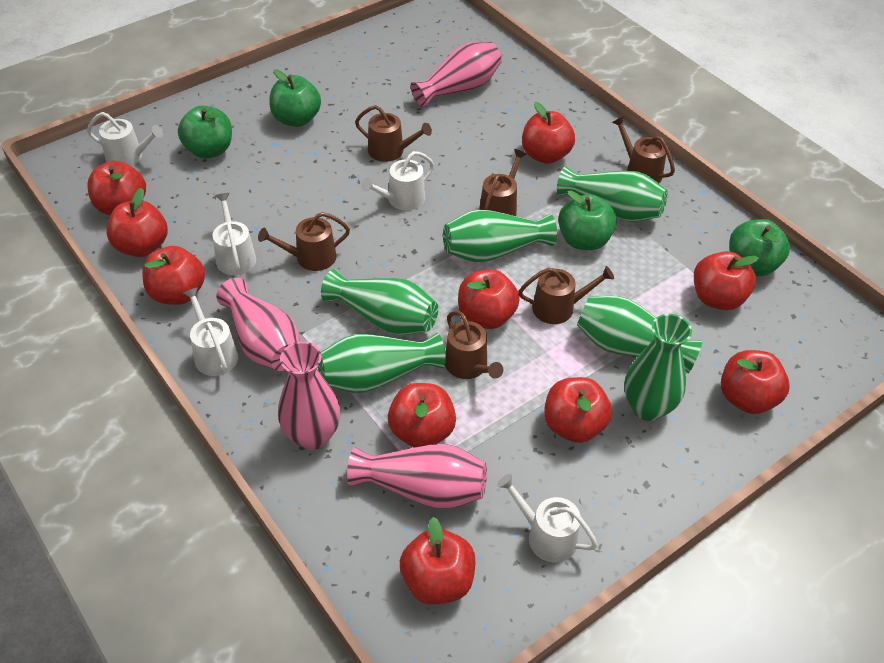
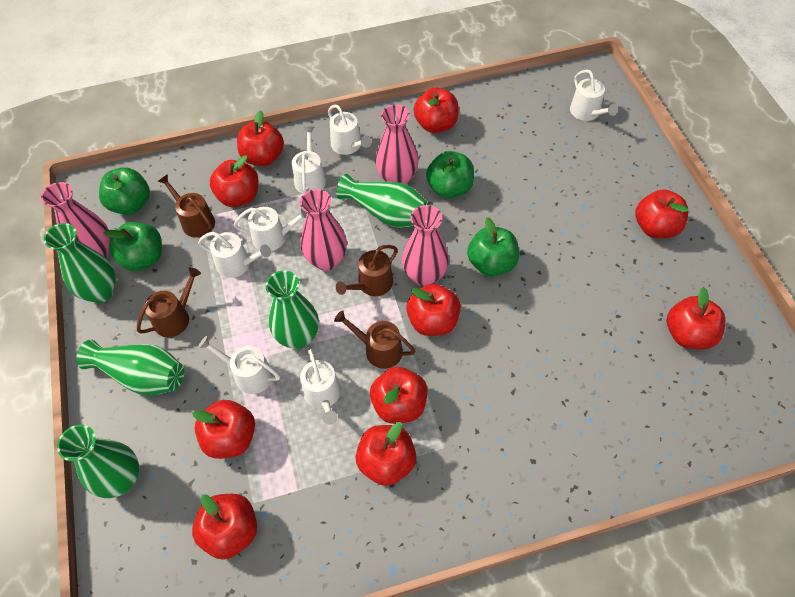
brown watering can: [258,212,350,271] [355,105,432,162] [445,311,503,379] [479,149,527,216] [518,266,614,324] [612,116,675,183] = 6 -> [137,267,201,337] [158,174,215,237] [334,310,415,369] [336,245,398,296] = 4
green vase: [318,333,446,393] [321,269,438,335] [443,210,557,262] [557,166,668,222] [577,296,703,373] [624,314,692,421] = 6 -> [44,223,116,303] [57,425,139,498] [76,340,184,396] [266,271,319,349] [336,174,429,228] = 5
white watering can: [87,112,163,166] [183,287,238,376] [213,193,256,275] [361,151,434,210] [497,474,598,563] = 5 -> [198,232,271,278] [198,336,280,394] [234,207,307,251] [292,126,326,194] [300,349,341,424] [328,104,372,155] [570,70,618,121] = 7

